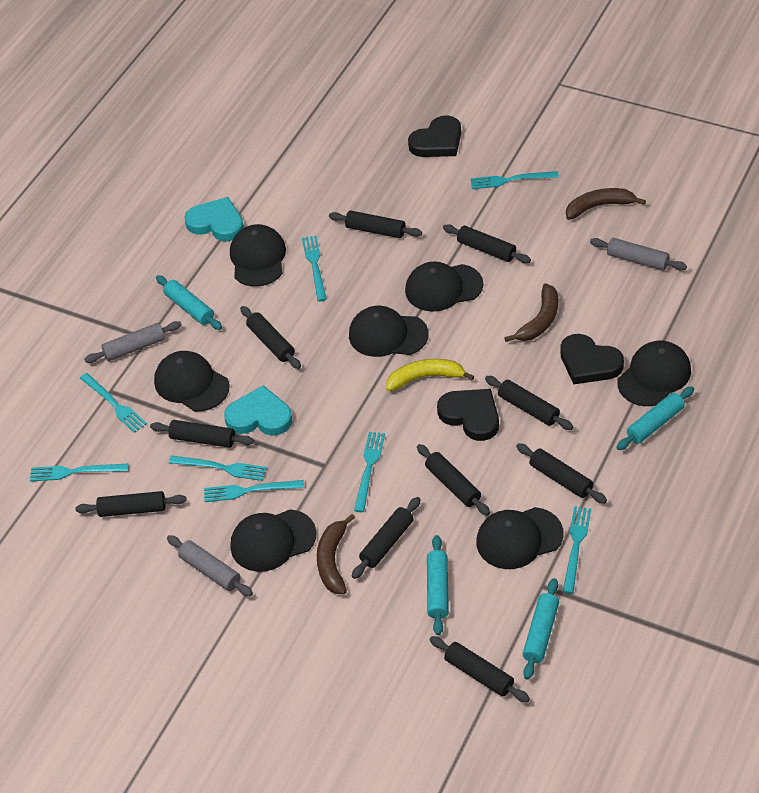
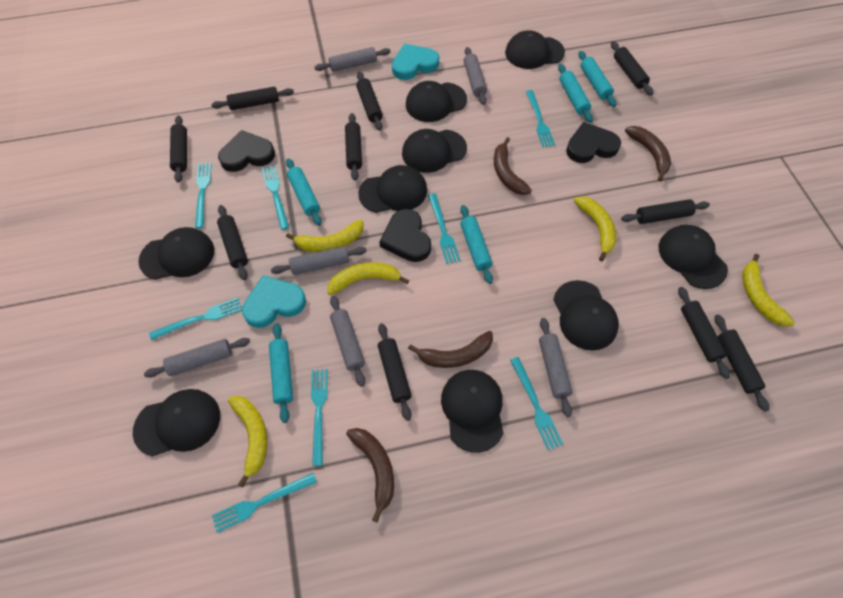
black cap: [154,351,229,411] [230,224,286,286] [231,509,317,572] [349,306,429,357] [405,261,483,312] [476,507,563,569] [617,341,691,406] = 7 -> [133,389,220,457] [138,227,214,280] [358,165,427,213] [402,129,467,173] [406,81,467,122] [441,370,504,453] [505,30,565,69] [553,280,619,351] [659,225,728,289] = 9
brown banana: [317,514,355,594] [504,283,558,342] [566,188,646,220] = 3 -> [346,428,394,523] [408,331,493,368] [494,137,532,195] [625,126,671,181] = 4
grey rolling pin: [84,321,182,363] [167,535,253,596] [590,238,687,271] = 3 -> [144,338,250,378] [271,246,367,275] [315,47,391,72] [330,296,365,387] [464,47,487,105] [539,318,572,417] = 6
turquoise rolling pin: [156,275,222,330] [427,535,449,635] [523,578,559,680] [616,386,694,450] = 4 -> [269,323,293,423] [286,158,322,226] [460,205,493,284] [558,64,593,123] [578,51,616,107] = 5
yellow banana: [386,359,474,391] = 1 -> [228,396,267,487] [286,220,363,252] [327,262,409,295] [574,196,616,261] [742,254,795,326] = 5

